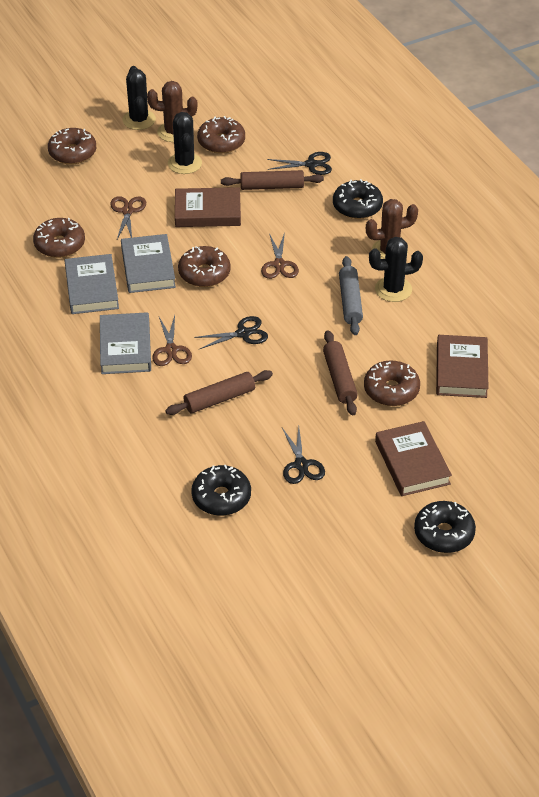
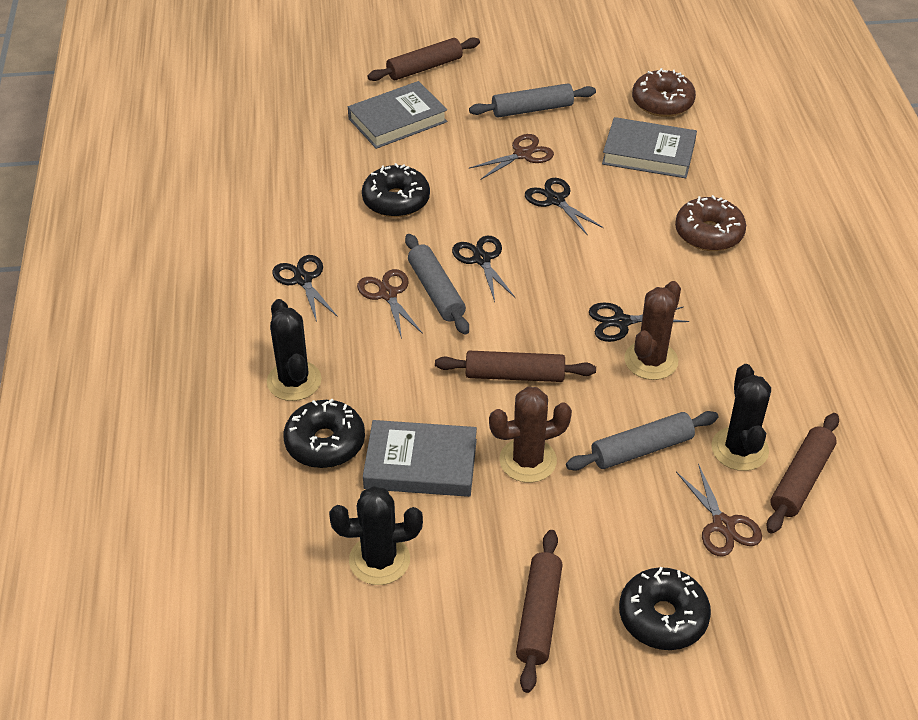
black scissors: [194,316,268,349] [267,152,332,175] [282,426,325,484] = 3 -> [272,255,338,322] [452,235,516,302] [525,178,604,236] [589,302,690,342] = 4
brown book: [175,187,241,227] [375,421,452,496] [436,335,488,398] = 3 -> none = 0
brown donut: [33,218,85,258] [48,128,96,165] [178,246,231,287] [197,116,245,154] [364,361,420,406] = 5 -> [632,68,696,117] [675,195,746,251] = 2
brown rolling pin: [165,370,273,415] [221,170,324,190] [323,330,358,416] = 3 -> [367,37,480,81] [435,351,596,382] [516,530,563,693] [767,413,839,534] = 4
grey rolling pin: [339,256,363,335] = 1 -> [405,234,469,335] [469,83,596,118] [566,411,719,471] = 3

